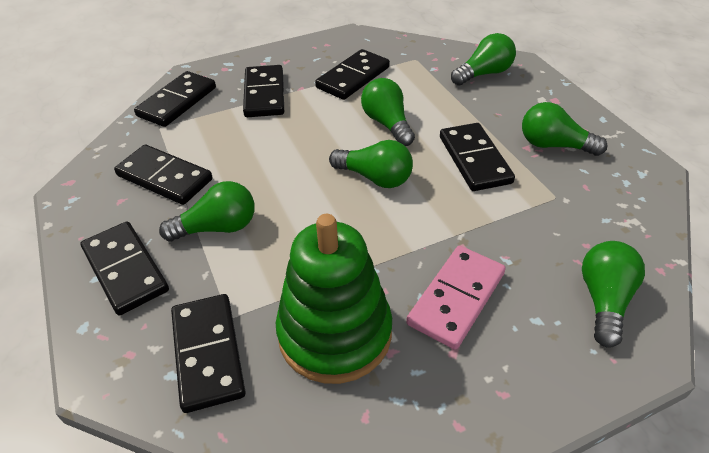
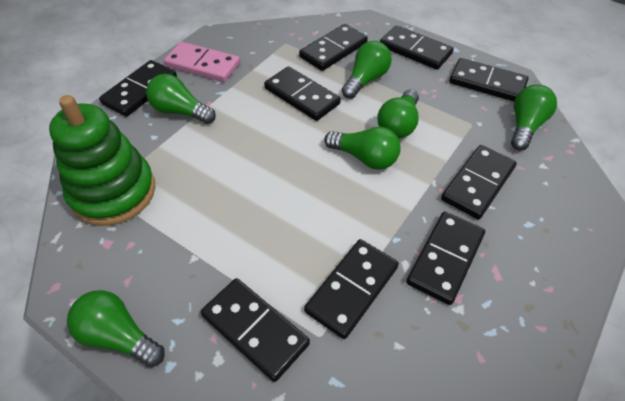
black domino: [80,222,169,315] [114,145,212,205] [134,71,216,127] [171,294,246,413] [243,65,284,117] [315,49,390,100] [440,123,515,191] = 7 -> [99,60,177,117] [201,278,310,382] [264,66,341,121] [299,24,368,71] [304,239,399,339] [380,25,453,70] [406,212,485,305] [441,145,517,219] [449,58,528,102] = 9

